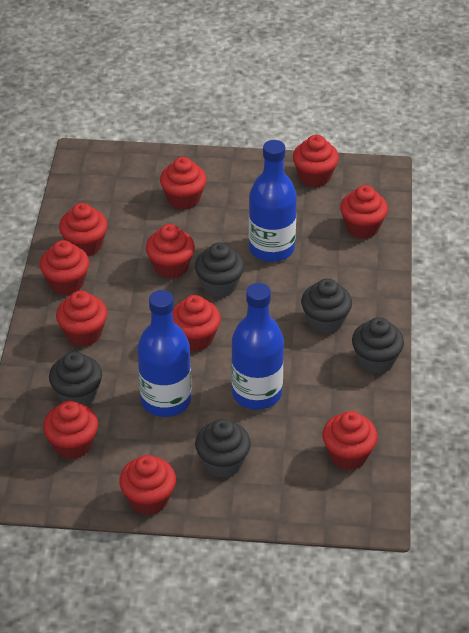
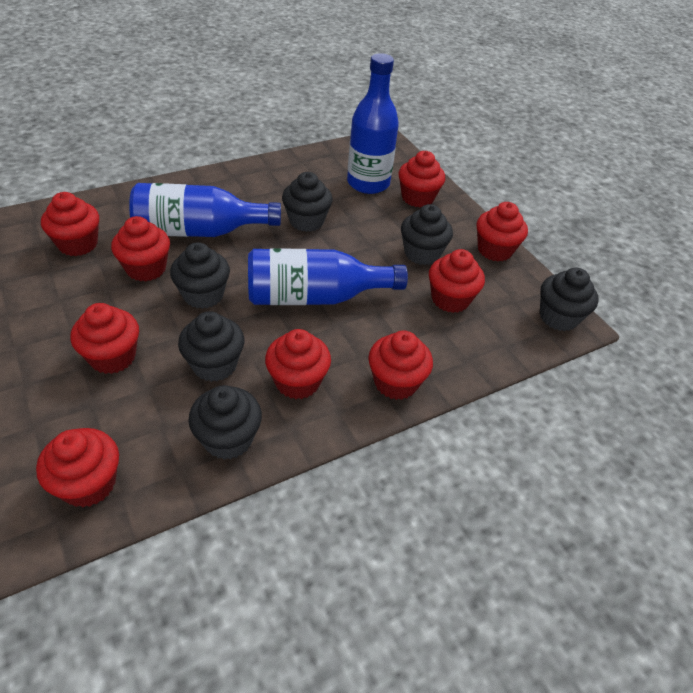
black cupcake: [49,351,102,406] [195,242,244,297] [195,419,251,478] [301,278,352,334] [352,317,404,374] = 5 -> [170,242,230,309] [178,311,244,382] [188,385,262,459] [282,172,333,232] [401,204,453,265] [540,268,598,331] = 6
red cupcake: [40,240,89,295] [43,401,98,459] [56,291,107,347] [59,203,107,256] [119,455,176,515] [146,224,195,279] [160,157,207,210] [172,295,221,351] [293,135,339,187] [322,411,378,470] [340,185,388,239] = 11 -> [36,428,119,507] [41,192,99,256] [70,303,139,374] [111,216,170,282] [265,329,331,399] [368,331,433,400] [399,151,445,208] [429,249,485,313] [477,202,528,261] = 9

